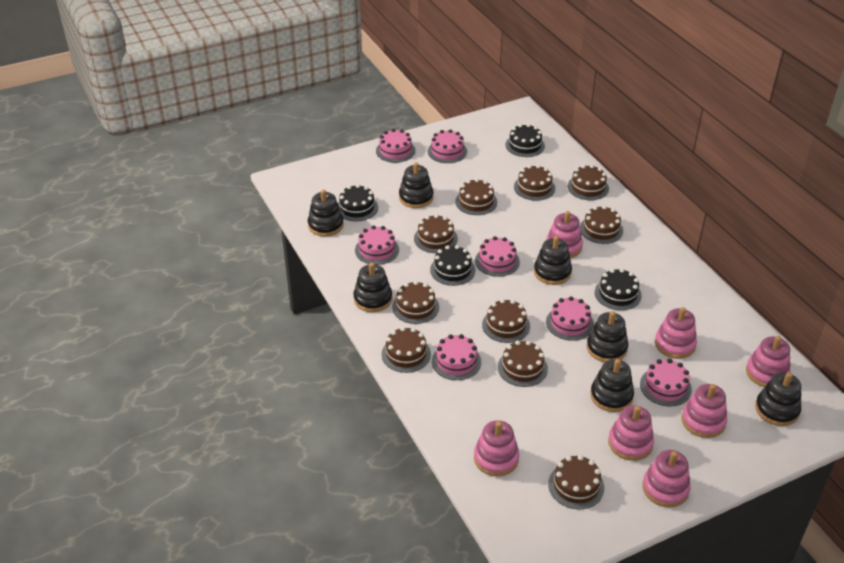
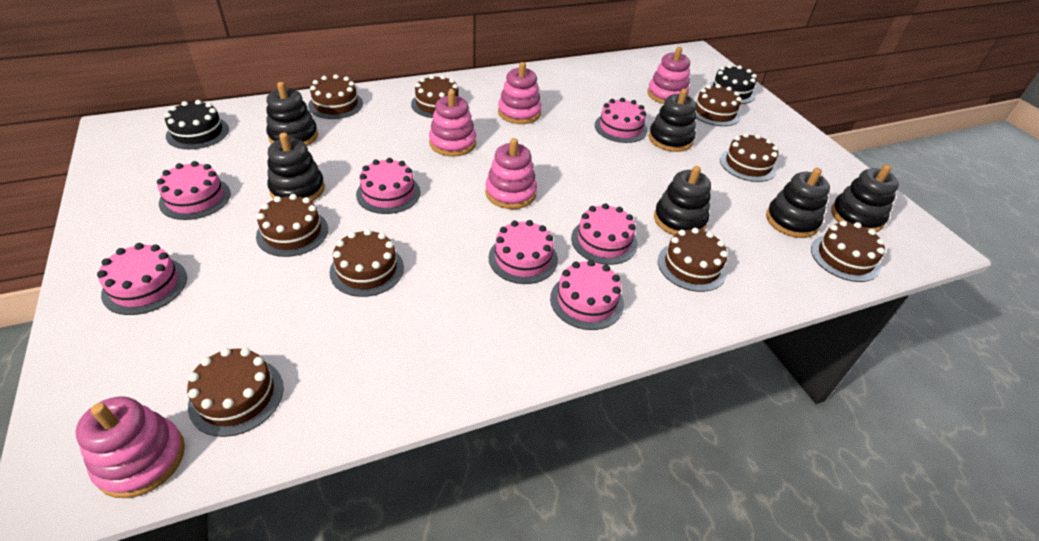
black cake: [338,184,378,221] [430,245,475,286] [505,124,545,157] [595,268,642,310] = 4 -> [164,100,229,149] [708,64,757,104] = 2
black stacking toy: [308,190,344,236] [353,263,392,312] [399,162,434,208] [534,236,572,285] [587,311,628,362] [590,359,634,412] [755,372,801,426] = 7 -> [266,82,318,146] [267,133,325,202] [649,89,696,152] [654,166,711,235] [766,168,830,238] [831,164,899,232] = 6
brown cake: [382,327,431,373] [392,281,439,324] [414,214,458,253] [455,178,497,215] [482,299,530,343] [498,340,548,387] [514,165,555,201] [548,455,604,510] [567,165,609,200] [580,205,623,244] = 10 -> [187,348,284,437] [256,194,328,257] [308,74,363,119] [330,229,404,297] [411,75,459,118] [658,228,728,292] [695,84,742,126] [720,133,779,182] [811,221,885,282] = 9
pink stacking toy: [474,420,519,477] [546,211,583,258] [608,405,654,461] [642,450,691,507] [655,307,697,359] [682,384,727,438] [746,336,791,387] = 7 -> [75,396,185,498] [429,90,476,156] [485,138,537,209] [498,62,542,124] [647,47,690,104] = 5

